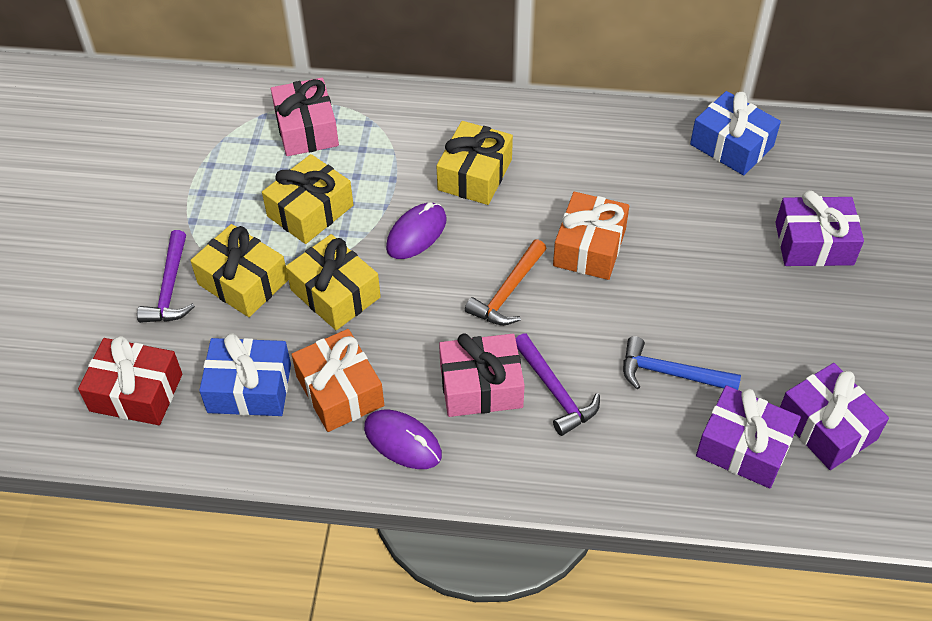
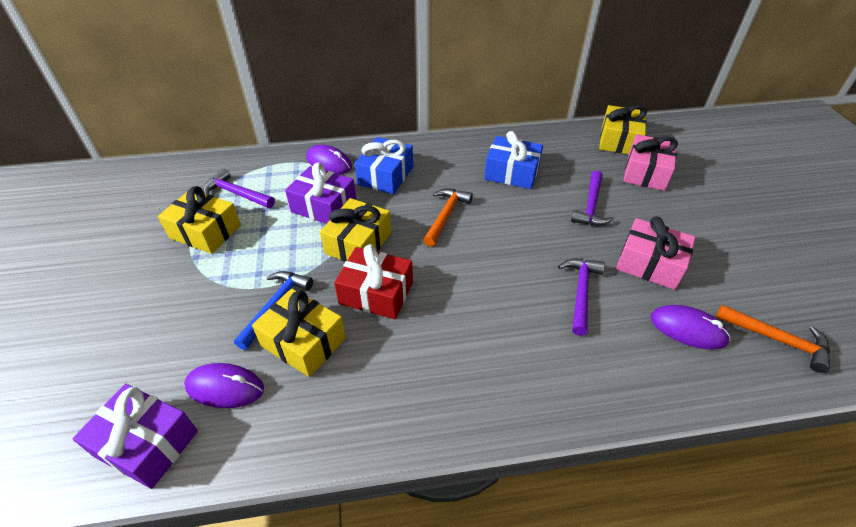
orange gift: [291,329,384,432] [553,192,629,280] = 2 -> none = 0
orange hammer: [465,239,547,325] = 1 -> [423,189,473,247] [716,305,830,373] = 2
purple gift: [696,385,801,488] [775,190,864,266] [780,363,889,470] = 3 -> [73,384,198,489] [285,163,356,224] = 2
purple hammer: [137,230,195,323] [515,333,600,436] = 2 -> [203,169,275,208] [558,258,605,336] [571,171,614,226] = 3
purple mouse: [364,410,442,469] [386,202,447,259] = 2 -> [184,363,264,408] [306,145,352,174] [651,305,730,349] = 3

